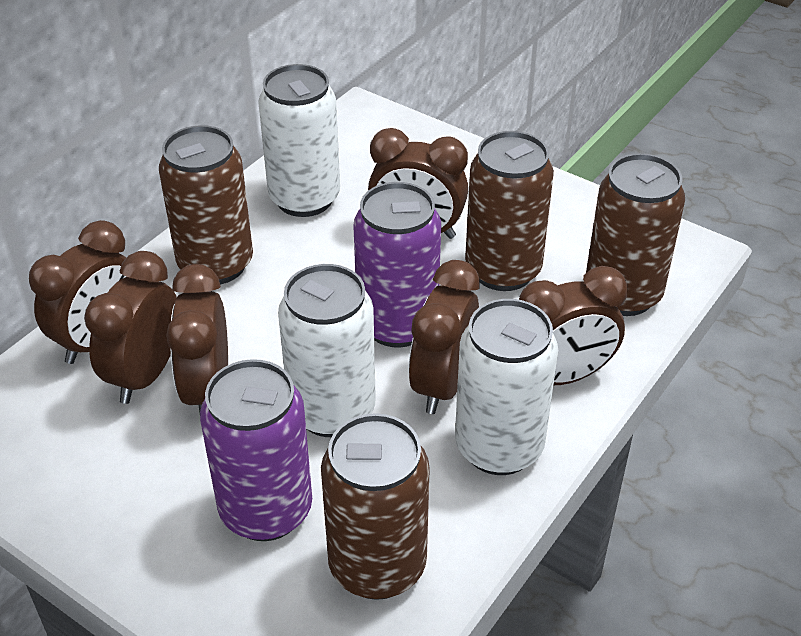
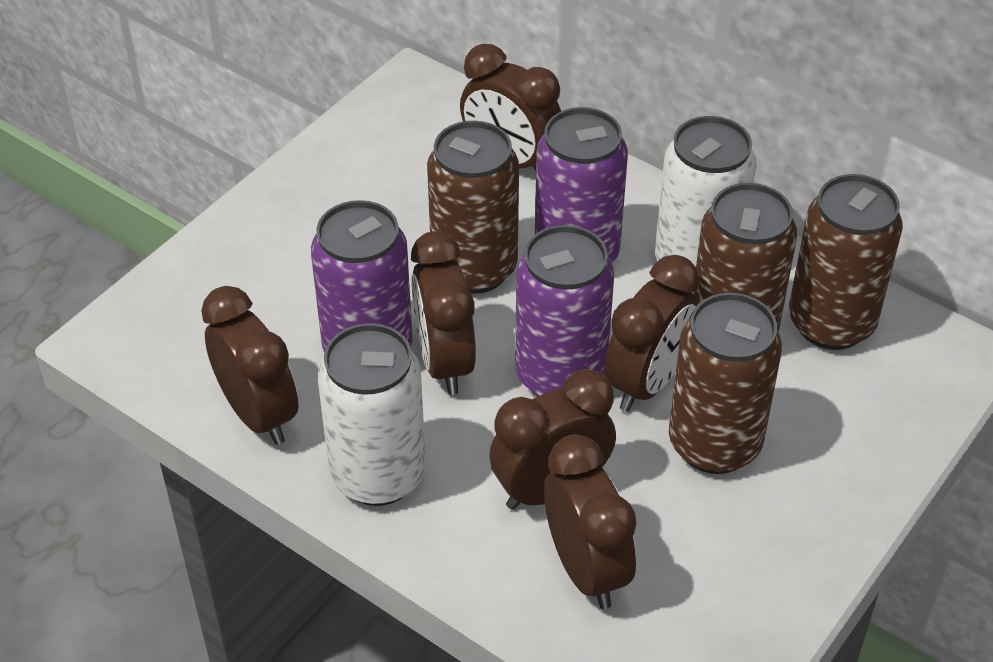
purple can: [200,359,312,541] [353,182,441,348] = 2 -> [311,200,413,353] [515,225,614,396] [535,107,628,263] = 3
white can: [258,64,340,217] [278,264,376,437] [455,299,558,475] = 3 -> [318,323,426,506] [655,116,757,267] = 2

